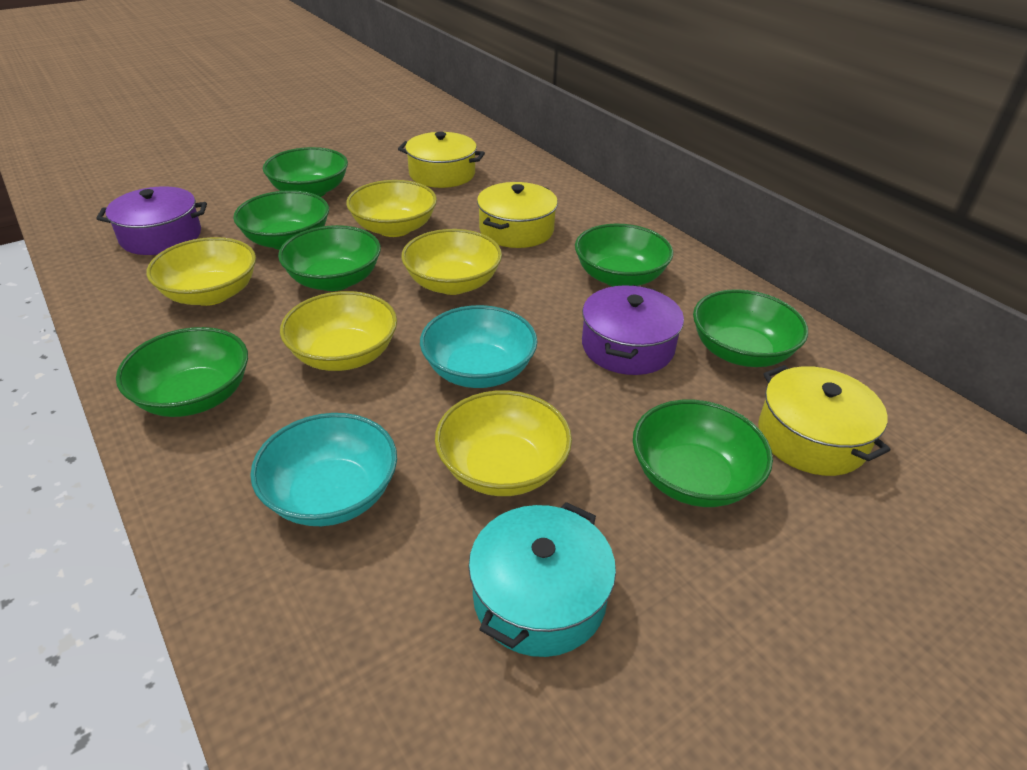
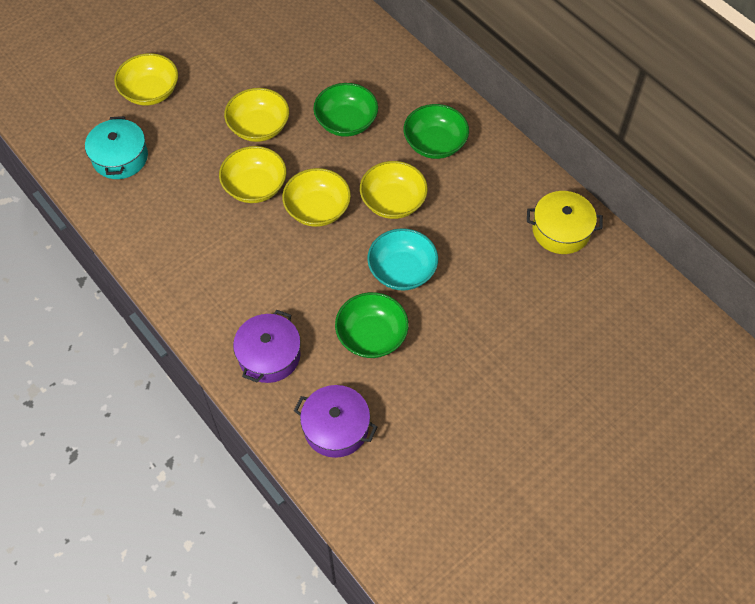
green bowl: [116,327,248,417] [233,190,329,250] [263,147,348,197] [278,225,381,291] [575,224,673,286] [633,400,773,507] [693,289,808,367] = 7 -> [313,83,378,137] [335,292,409,358] [404,104,469,159] = 3
turquoise bowl: [250,413,397,526] [420,305,537,388] = 2 -> [367,228,438,290] = 1
yellow pot: [398,132,485,188] [477,182,558,248] [758,365,890,476] = 3 -> [527,191,603,254] = 1

